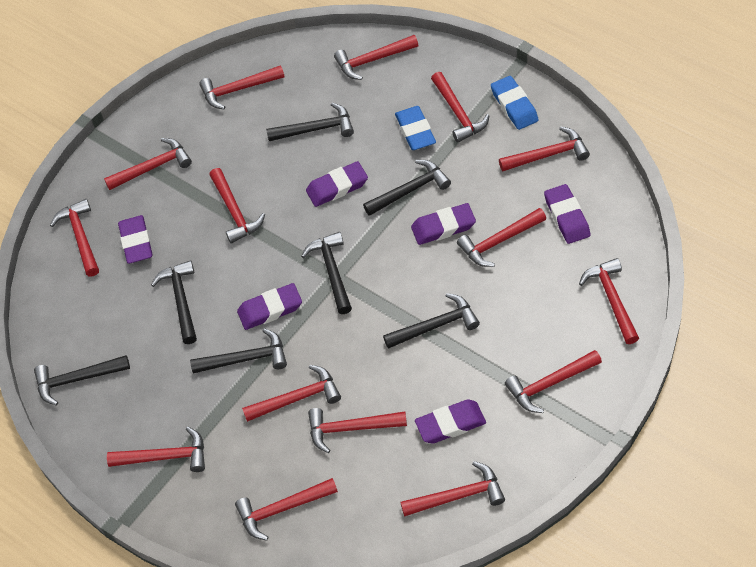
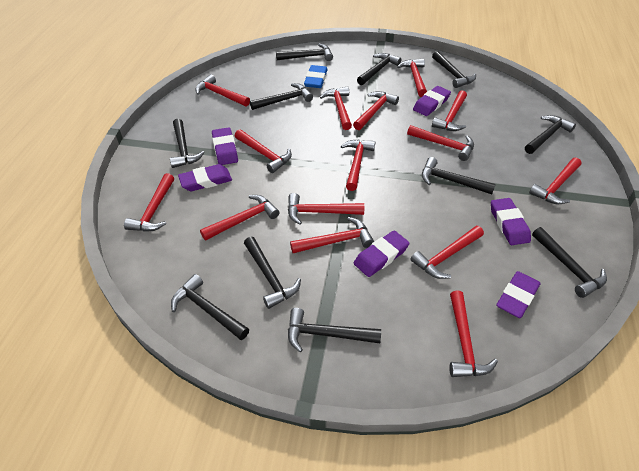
black hammer: [34,355,130,405] [151,260,197,344] [190,328,287,374] [266,103,354,141] [301,232,352,314] [363,160,451,216] [383,293,480,349] = 7 -> [170,119,205,168] [171,274,249,340] [244,237,301,309] [250,83,313,110] [276,43,333,61] [288,308,381,352] [357,53,401,85] [422,157,496,194] [432,51,476,88] [525,115,576,154] [532,227,607,298] = 11
blue eraser: [395,106,436,150] [491,76,539,130] = 2 -> [304,65,328,88] = 1

